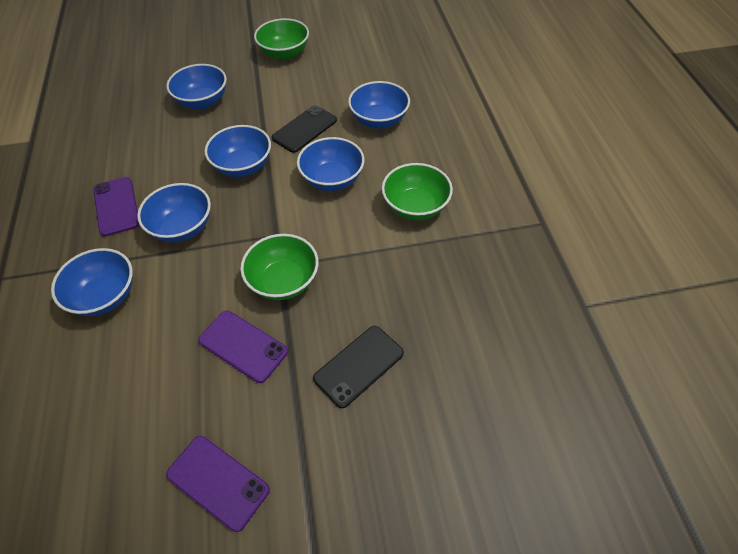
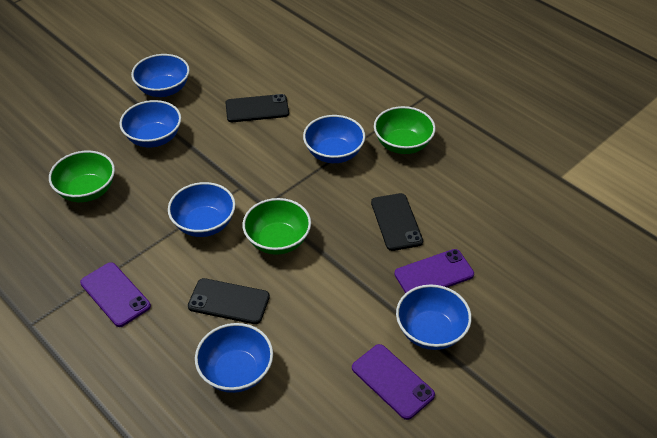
black phone: [272,105,337,153] [313,326,404,408] = 2 -> [188,278,270,324] [225,94,289,122] [371,193,423,251] = 3

